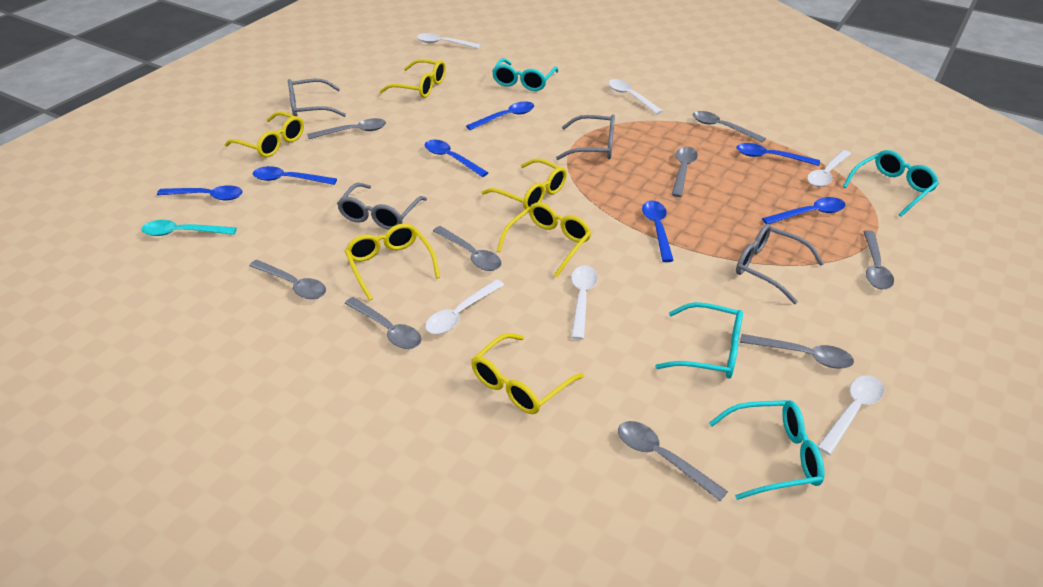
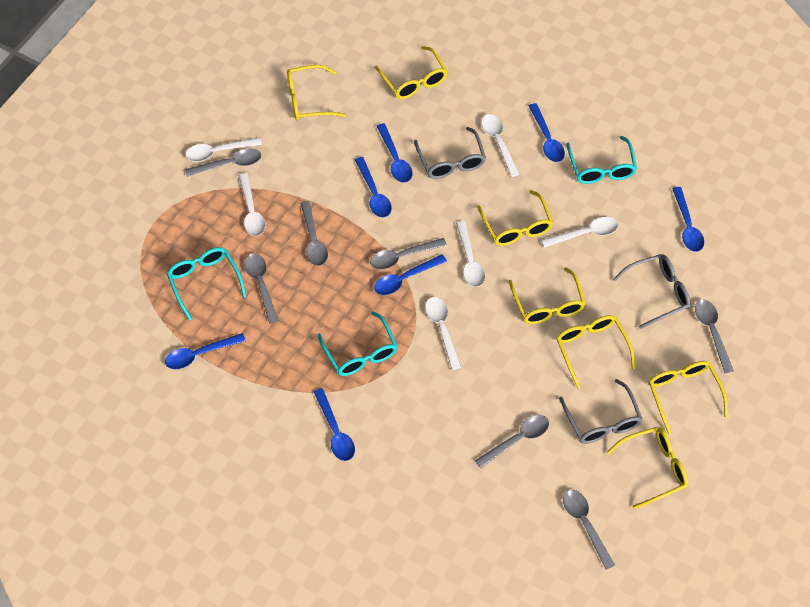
grey glasses: [288,79,346,117] [337,183,427,230] [556,115,615,160] [736,224,824,304] = 4 -> [414,127,486,179] [559,379,643,444] [613,254,691,329] = 3
grey spoon: [249,260,326,299] [307,118,386,139] [345,297,422,349] [433,226,502,271] [618,421,728,501] [671,147,698,197] [693,111,766,143] [740,334,854,369] [863,230,894,289] = 9 -> [185,148,261,177] [244,254,279,324] [300,201,328,266] [370,238,447,269] [475,415,549,468] [563,490,615,570] [695,300,734,373] = 7
turquoise glasses: [492,58,559,91] [655,302,743,379] [709,400,825,500] [843,150,939,217] = 4 -> [167,247,246,321] [318,311,397,376] [566,136,637,184] = 3
turquoise spoon: [141,220,237,236] = 1 -> none = 0
yellow glasses: [224,111,304,157] [345,223,440,301] [380,59,446,98] [471,333,584,414] [482,159,567,209] [497,202,591,278] = 6 -> [287,65,346,121] [374,46,447,99] [477,190,553,246] [509,267,586,324] [556,315,635,389] [606,427,688,509] [649,361,728,434] = 7

